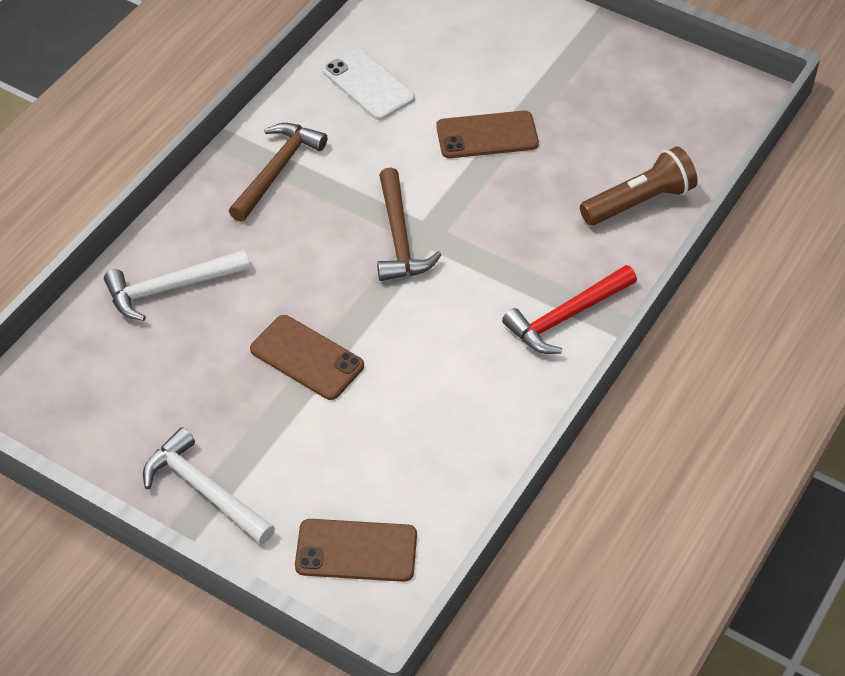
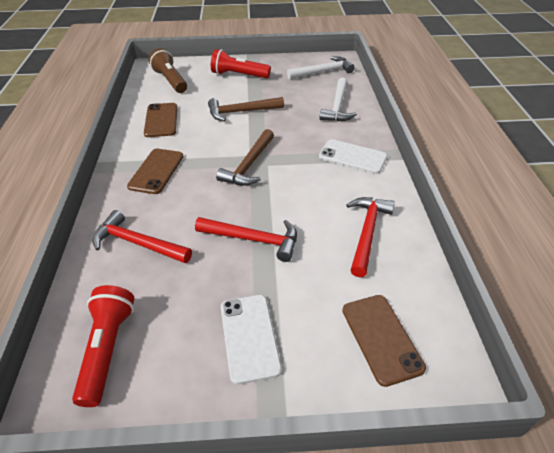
red flashlight: none = 0 -> [72,285,134,407] [211,49,271,78] = 2
red hammer: [502,265,637,354] = 1 -> [93,210,192,263] [195,217,297,262] [346,197,395,277] = 3
white phone: [322,48,415,120] = 1 -> [221,295,282,385] [319,139,387,174] = 2

